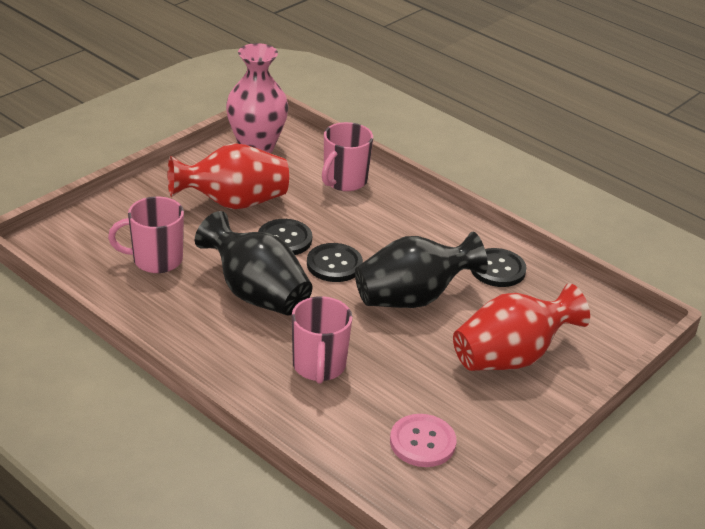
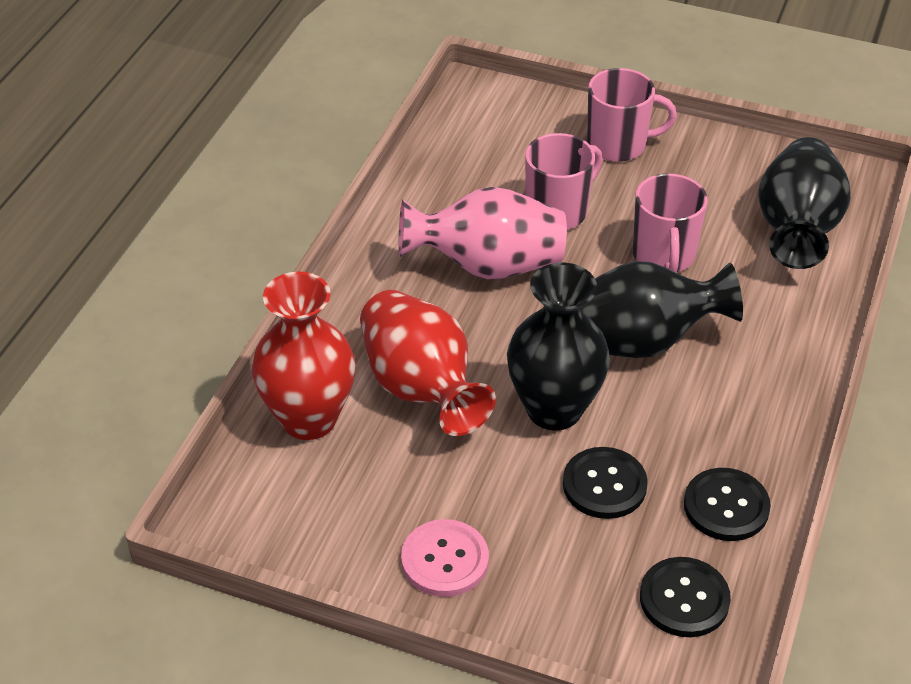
black vase: [195,211,312,316] [355,232,488,308] = 2 -> [507,263,610,430] [580,261,743,358] [758,137,851,269] = 3

